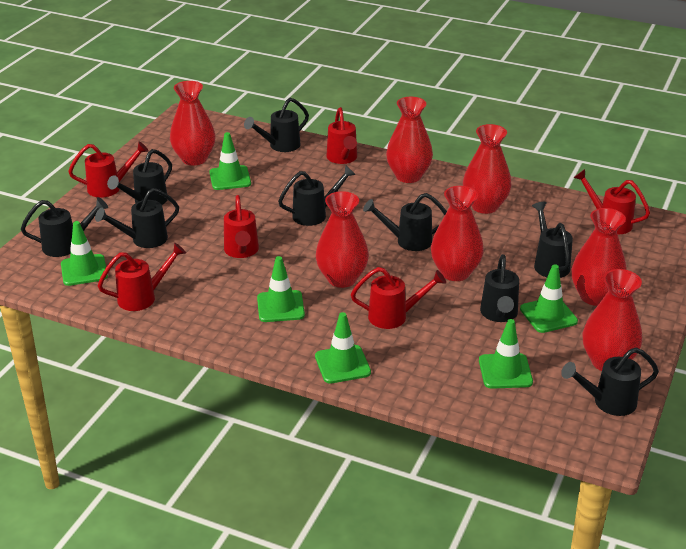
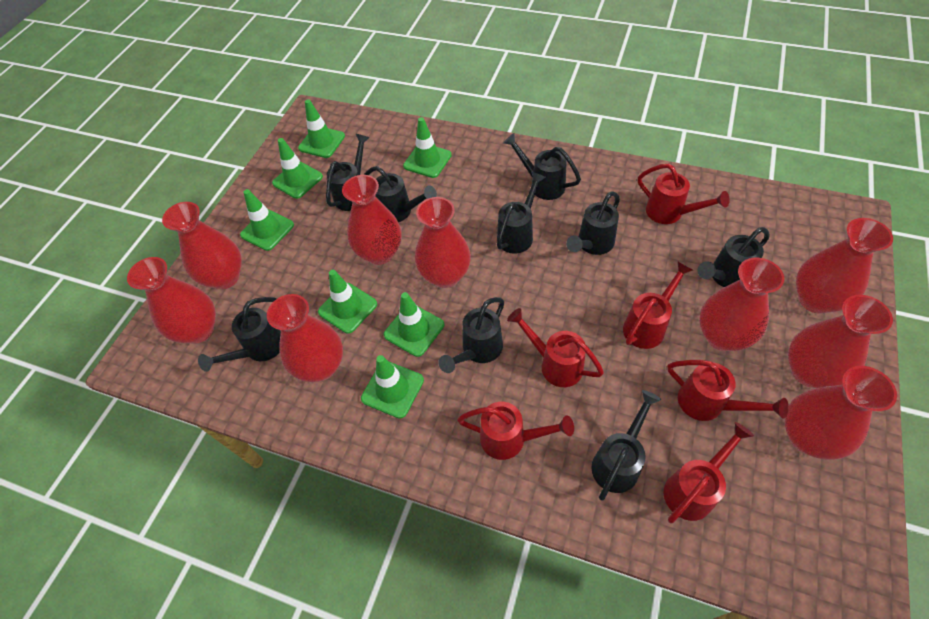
green traffic cone: [61,221,108,286] [209,132,251,190] [257,256,305,322] [315,312,371,384] [479,319,533,389] [520,264,578,333] = 6 -> [240,189,294,251] [272,138,323,199] [298,99,345,158] [318,270,377,334] [361,355,424,419] [384,292,444,357] [403,117,452,178] = 7
red vase: [170,81,215,166] [316,191,369,288] [386,97,433,183] [431,186,484,281] [463,124,511,214] [572,208,627,306] [582,269,642,371] = 7 -> [127,257,216,344] [162,202,242,289] [267,294,343,382] [342,175,402,265] [415,197,471,288] [699,258,784,351] [785,366,897,460] [788,295,893,388] [796,218,893,314] = 9

